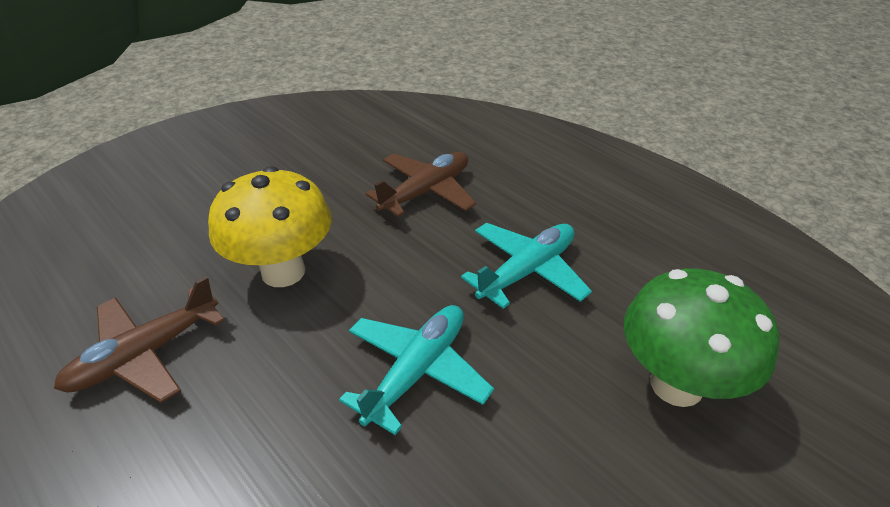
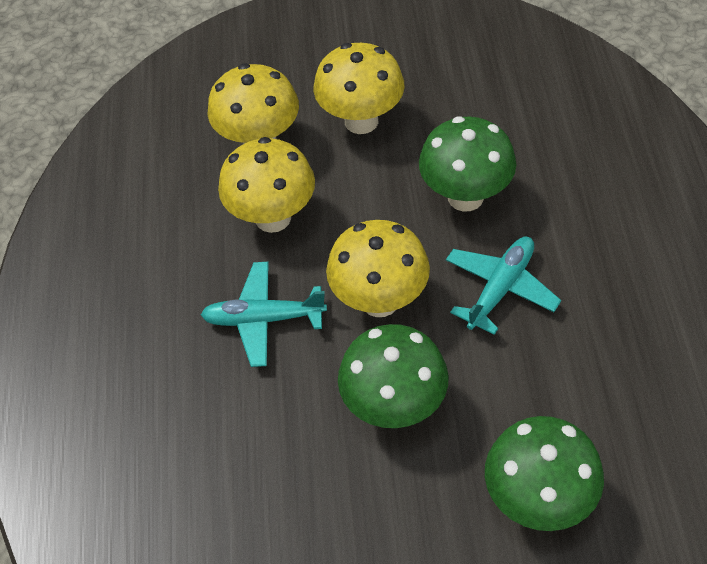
brown plane: [54,276,225,403] [365,152,476,217] = 2 -> none = 0
green mushroom: [624,269,779,407] = 1 -> [338,324,449,428] [419,116,516,211] [485,416,604,531] = 3
yellow mushroom: [208,166,332,287] = 1 -> [207,64,299,144] [218,137,315,233] [314,43,405,134] [326,220,430,317] = 4

